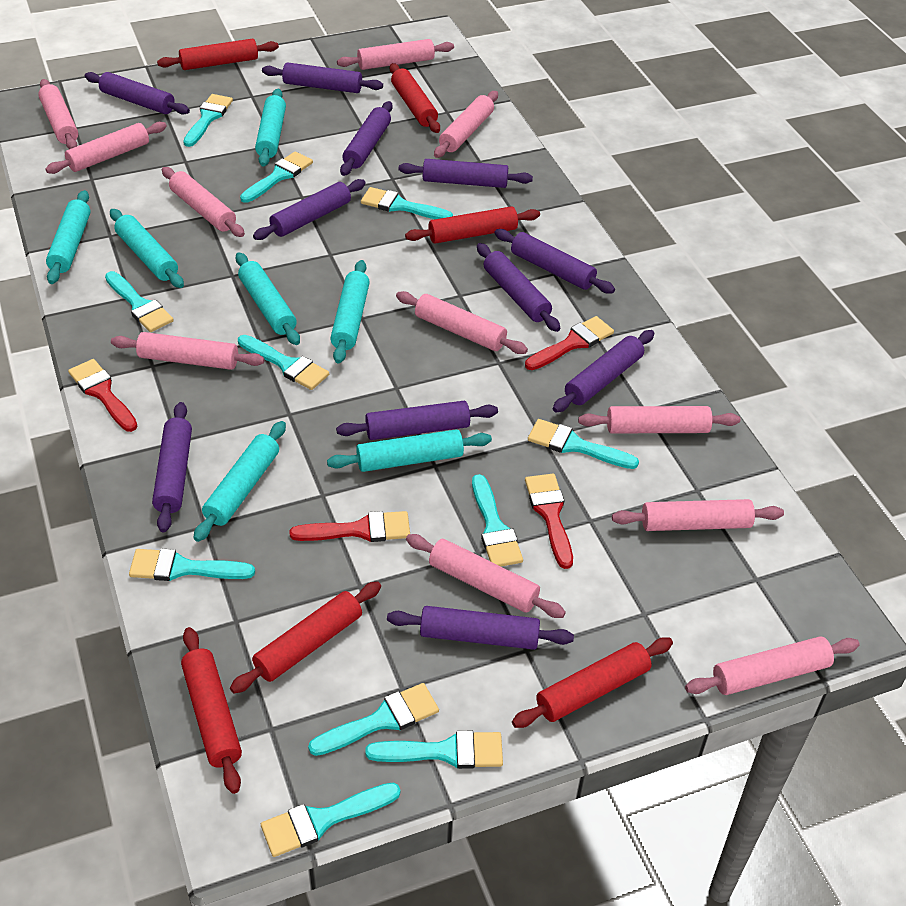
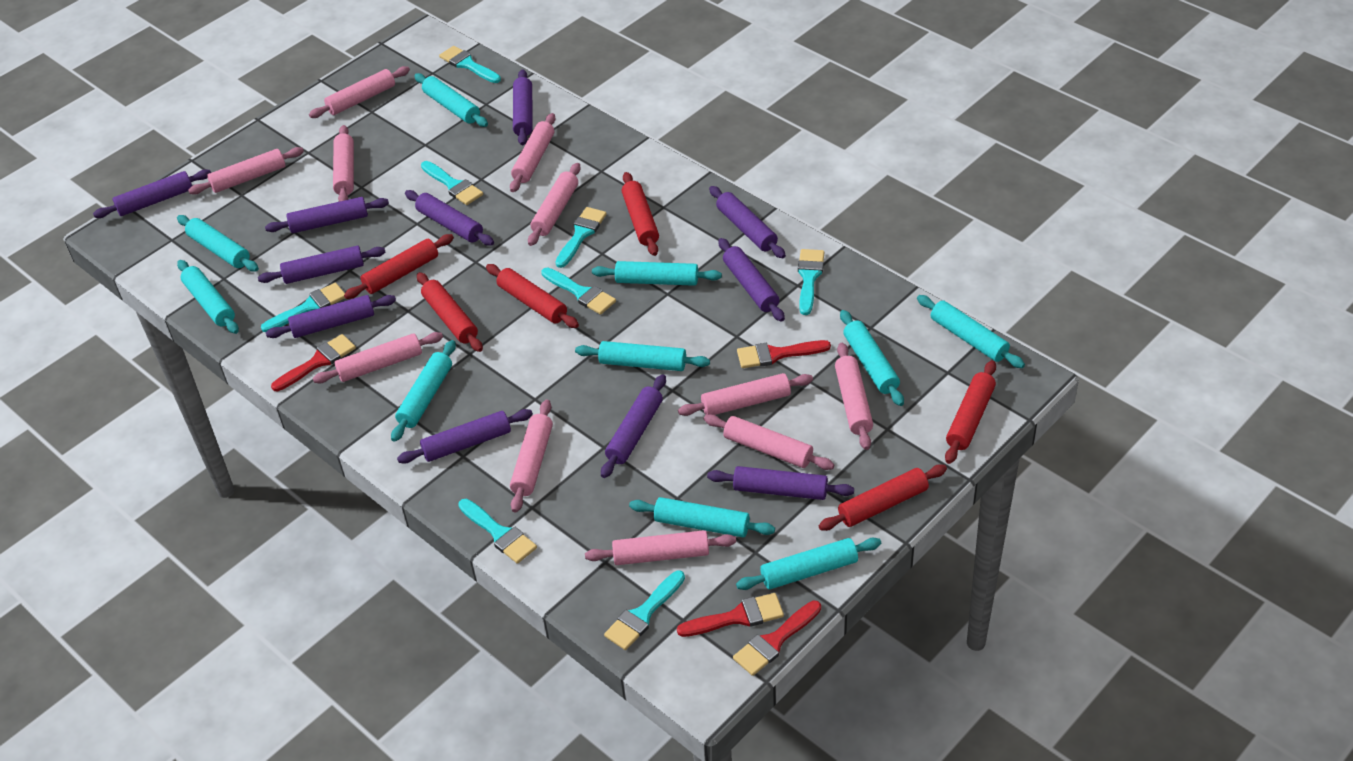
turquoise brush: [105,271,174,332] [129,549,255,581] [183,94,233,147] [238,335,329,390] [240,151,313,203] [261,783,401,857] [308,683,439,756] [361,187,453,219] [365,731,503,769] [472,474,523,567] [528,419,639,469] = 11 -> [261,283,345,332] [421,161,483,205] [439,46,501,83] [458,499,537,564] [541,267,616,315] [555,207,607,268] [604,571,685,650] [798,249,824,315] = 8
turquoise rolling pin: [46,190,90,284] [110,209,184,288] [194,421,286,542] [236,252,300,345] [255,89,286,166] [327,429,492,472] [330,260,370,364] = 7 -> [177,215,259,272] [177,260,239,334] [391,340,456,442] [414,73,488,127] [575,341,710,371] [592,261,722,286] [629,497,775,537] [736,538,881,590] [840,310,904,406] [917,295,1025,368] = 10

